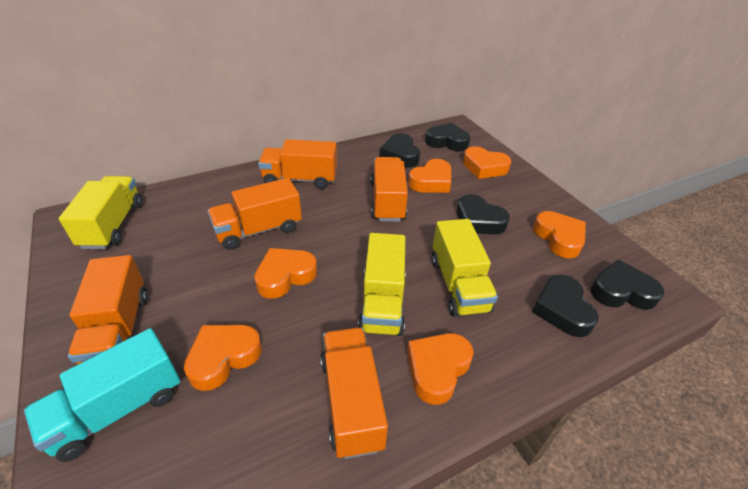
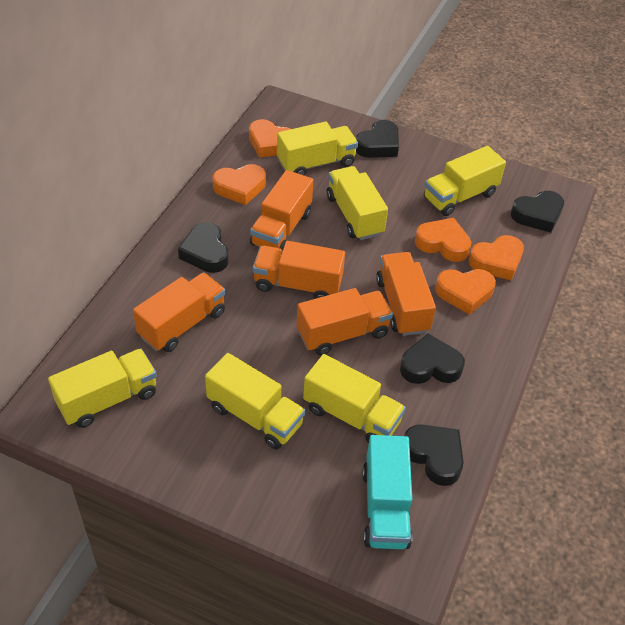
orange heart: [184,325,262,391] [254,248,317,298] [407,333,474,405] [408,159,451,193] [463,146,511,179] [533,211,586,259] = 6 -> [213,164,266,205] [249,119,291,158] [415,218,471,262] [435,269,496,315] [469,235,524,280] = 5
yellow truck: [59,176,143,249] [358,233,406,336] [431,219,498,317] = 3 -> [48,349,157,428] [205,353,305,450] [277,121,358,176] [303,354,406,443] [327,166,388,240] [424,146,506,216] = 6

